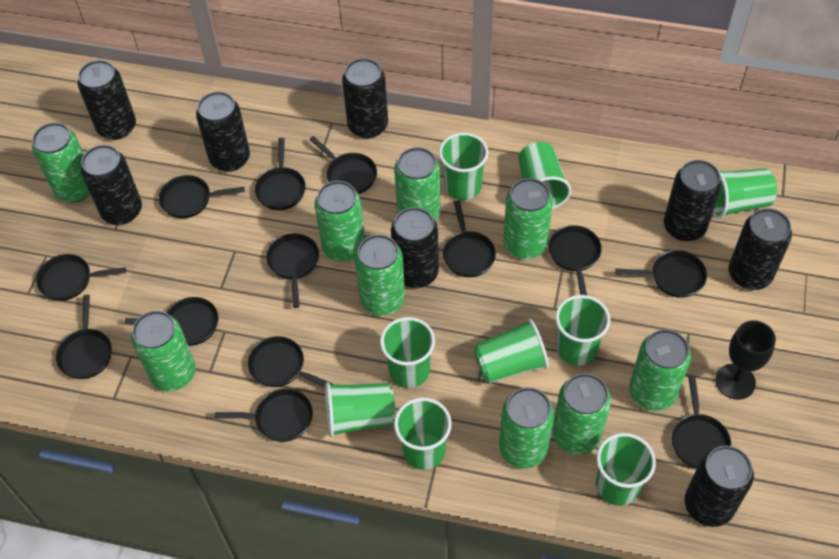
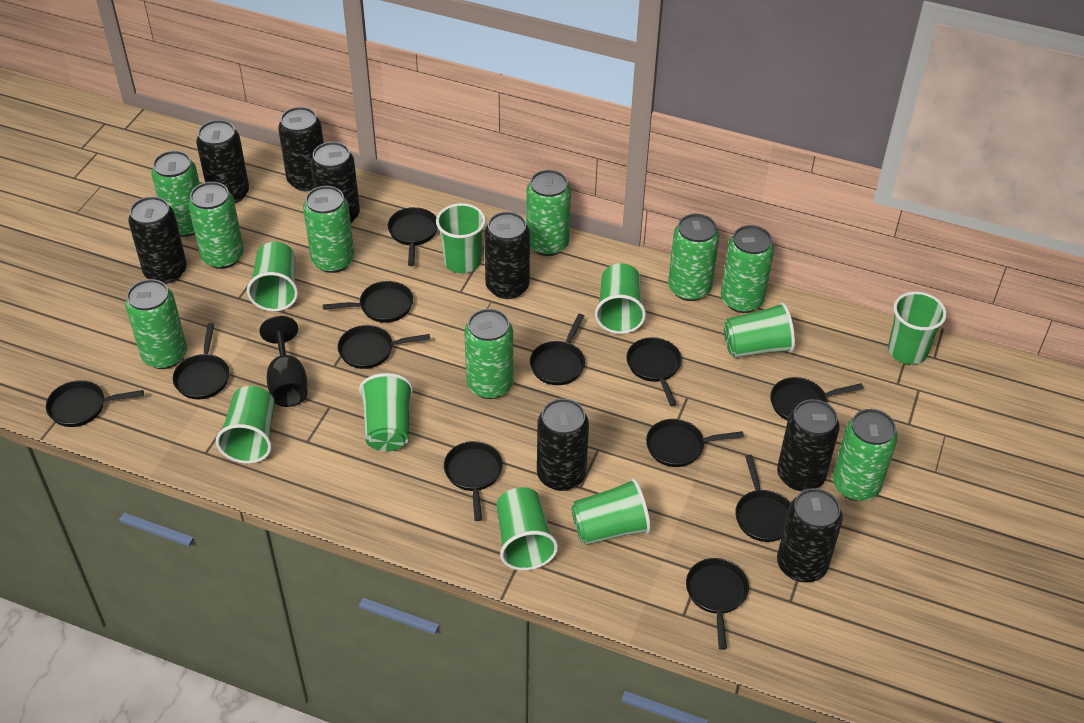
black pan: [36,254,126,301] [56,295,112,379] [125,297,218,346] [159,175,245,218] [215,389,313,442] [248,336,332,387] [255,138,306,210] [266,233,319,308] [309,136,377,194] [443,200,496,277] [548,225,602,295] [615,250,707,298] [671,376,731,468] = 13 -> [46,380,144,427] [173,323,229,399] [323,281,413,323] [338,325,430,369] [388,207,438,266] [444,441,503,521] [530,314,585,385] [627,337,682,406] [646,419,744,467] [686,558,749,650] [735,455,790,542] [770,377,864,421] = 12

